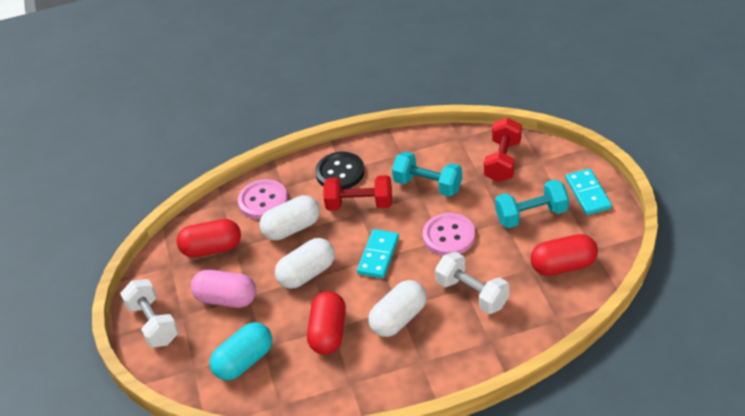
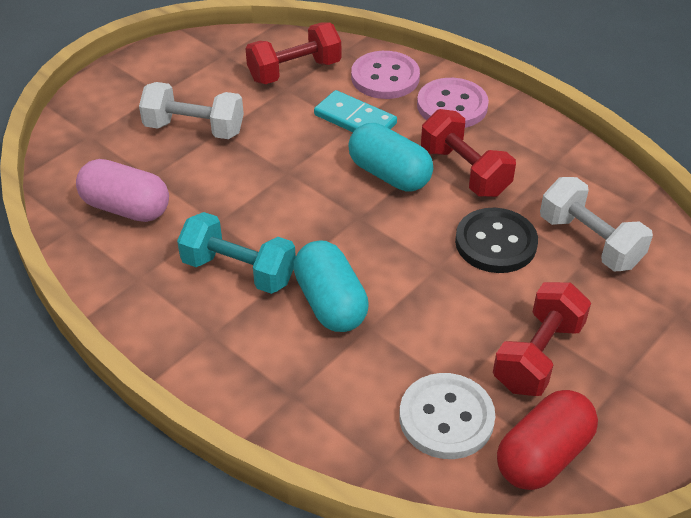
red capsule: [177,219,241,257] [307,291,346,355] [530,234,598,276] = 3 -> [497,390,598,490] = 1
red dumbbell: [323,175,392,211] [484,118,522,182] = 2 -> [245,22,341,84] [421,109,516,197] [493,282,591,396] = 3
turquoise capsule: [210,322,272,380] = 1 -> [293,240,369,332] [348,123,433,191] = 2
turquoise domino: [357,229,399,278] [566,168,612,215] = 2 -> [314,90,397,132] = 1
turquoise dumbbell: [392,152,462,197] [495,179,569,228] = 2 -> [177,212,296,294] = 1
white button: none = 0 -> [399,373,495,459] = 1
white capsule: [260,195,320,240] [275,238,335,289] [368,280,427,337] = 3 -> none = 0

